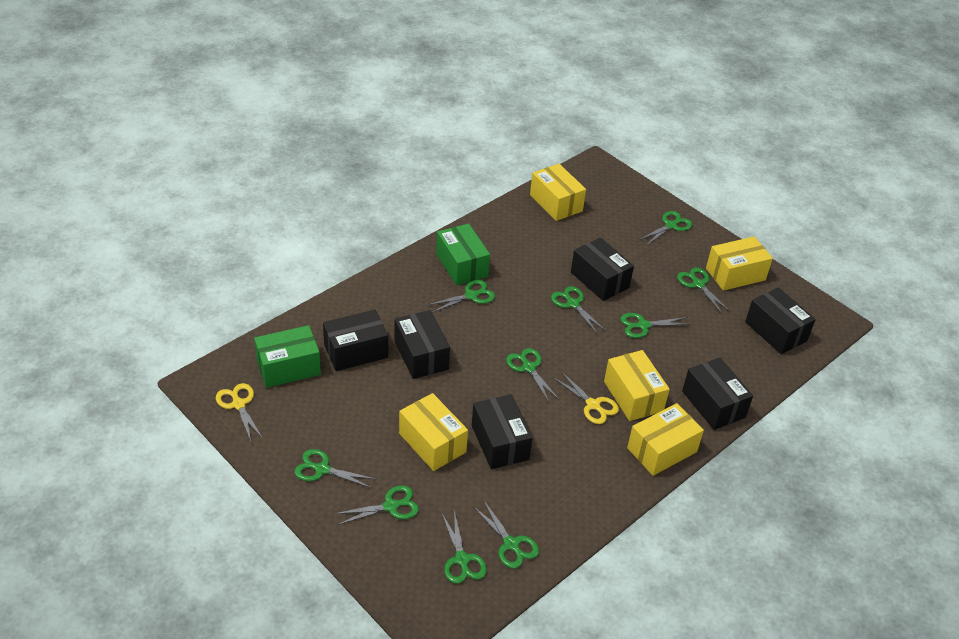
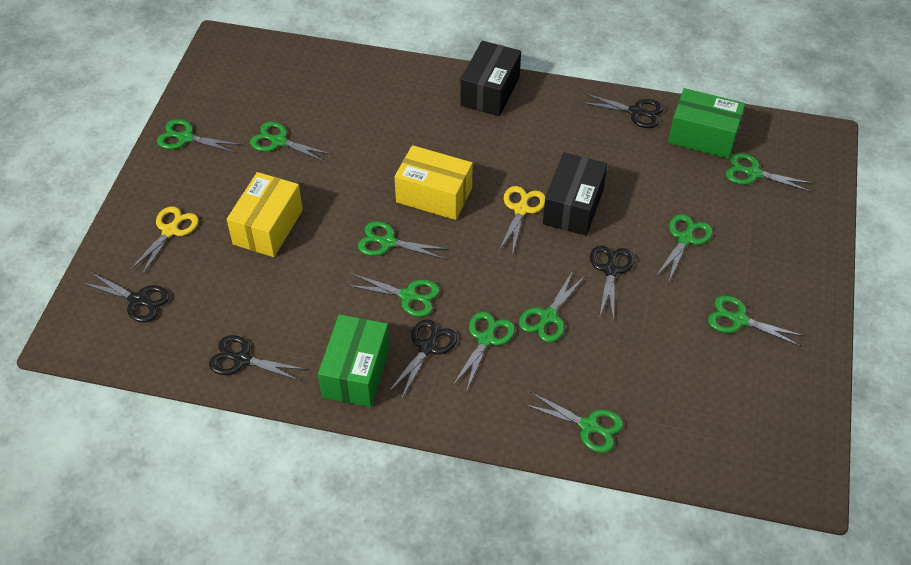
black box: [323,310,388,371] [394,310,450,379] [472,394,533,469] [571,238,634,301] [682,358,753,430] [745,288,816,354] = 6 -> [460,41,521,116] [543,152,607,236] = 2
black scissors: none = 0 -> [82,272,170,323] [209,335,306,381] [388,319,457,400] [581,93,663,128] [590,245,634,320] = 5
yellow box: [399,393,468,471] [530,164,586,221] [604,350,670,421] [627,403,704,476] [706,236,773,291] = 5 -> [227,172,303,257] [394,145,473,220] = 2

